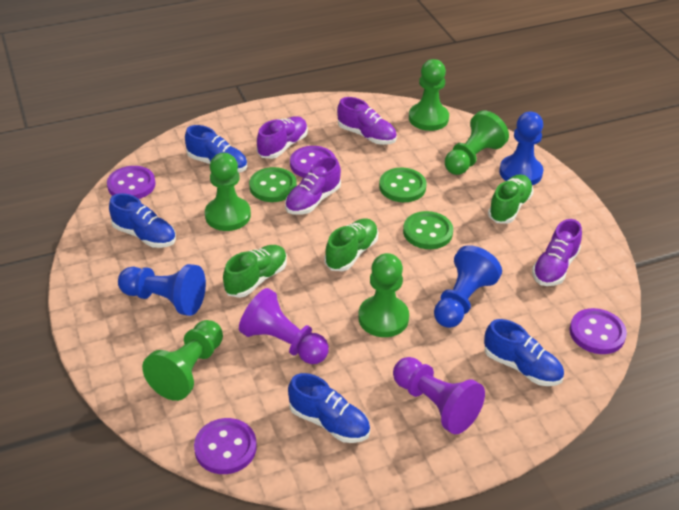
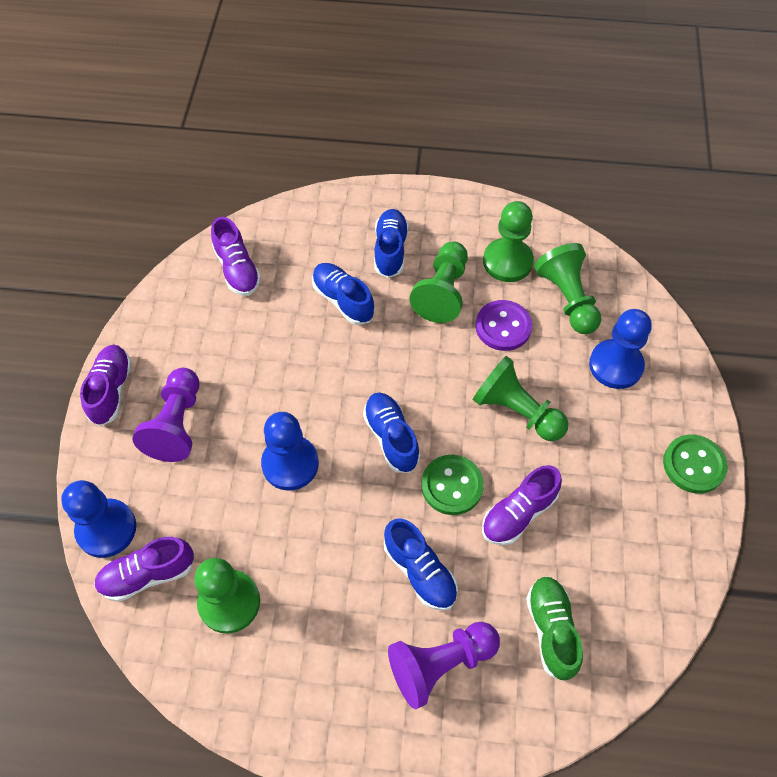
green button: [249,167,297,202] [379,168,427,202] [403,211,453,249] = 3 -> [421,455,484,515] [663,434,728,494] = 2
green shoe: [223,245,287,298] [324,218,378,271] [488,174,534,224] = 3 -> [526,576,583,681] = 1
purple button: [107,166,156,199] [194,418,257,474] [290,146,336,178] [570,308,627,354] = 4 -> [476,300,532,351] = 1

